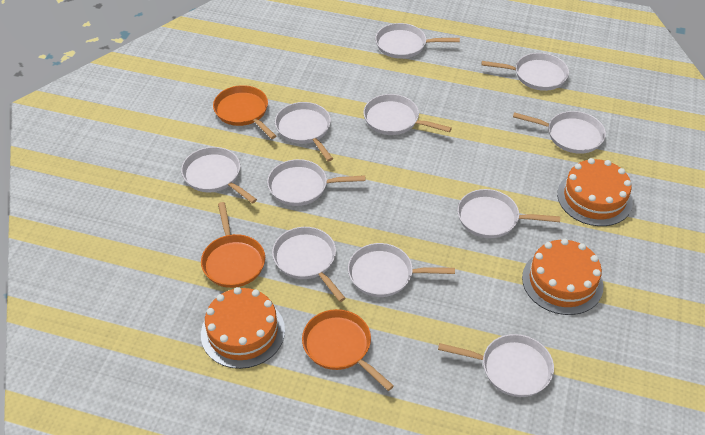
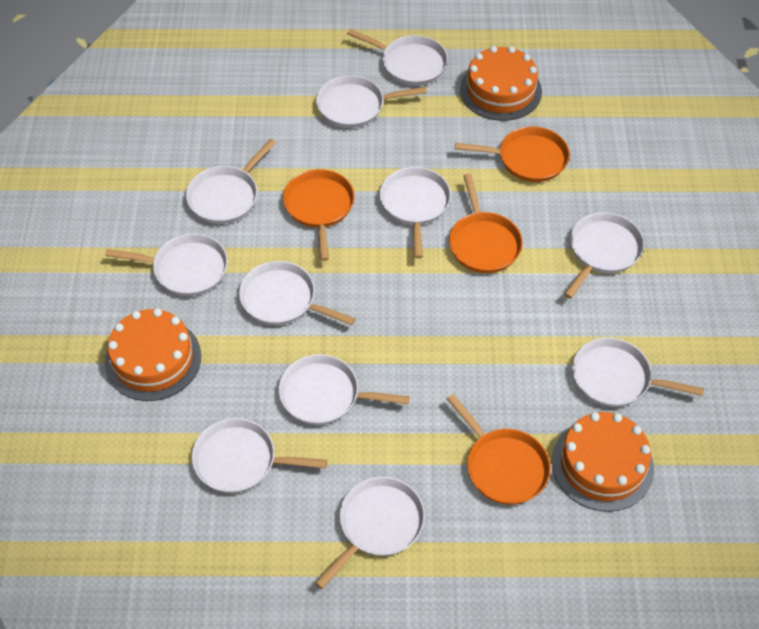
orange pan: [201,202,265,288] [213,85,276,139] [302,309,394,391] = 3 -> [283,169,354,261] [447,394,551,505] [449,174,523,273] [455,126,570,182] = 4

